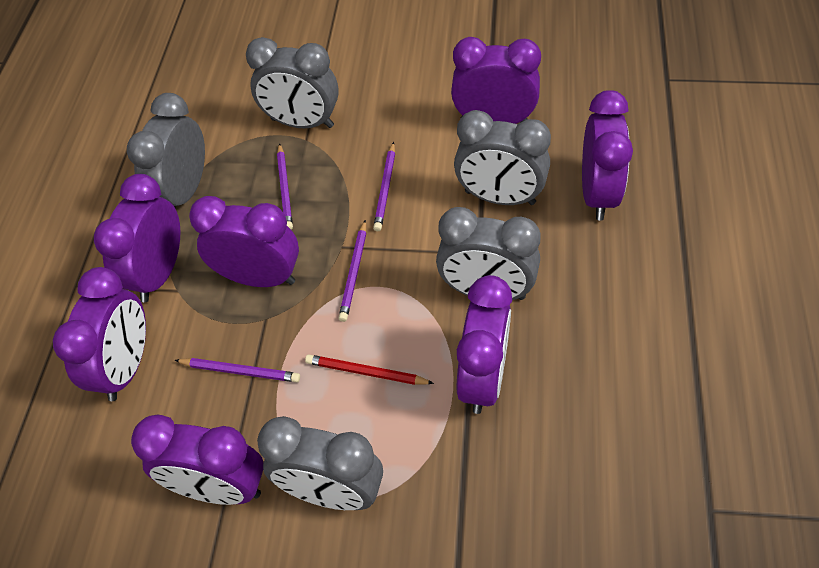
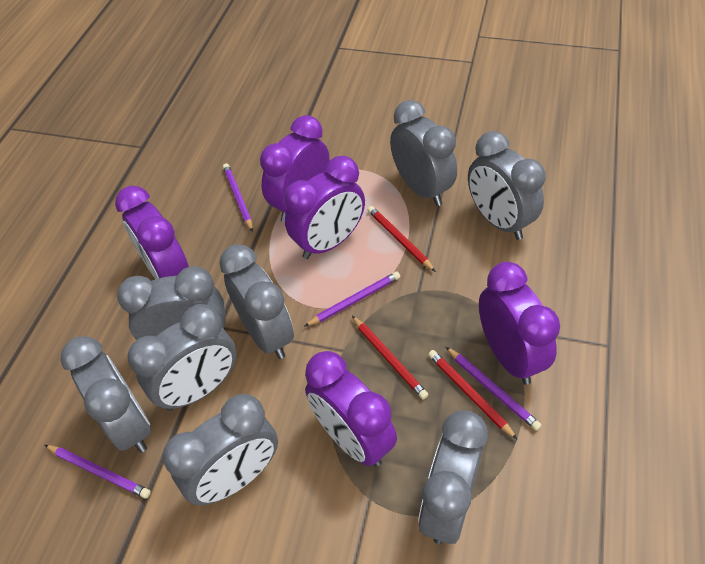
grey clock: [127,93,205,209] [246,37,339,129] [257,416,383,510] [436,207,540,300] [454,110,551,205] = 5 -> [61,336,151,453] [117,266,226,340] [128,304,236,411] [163,394,278,505] [219,244,294,359] [390,100,457,206] [418,410,488,544] [468,131,546,240] = 8
purple clock: [53,267,146,401] [94,174,180,302] [131,415,263,505] [189,196,299,287] [451,37,541,124] [457,275,512,414] [582,90,633,220] = 7 -> [115,186,189,279] [260,115,329,223] [284,156,365,259] [305,351,397,467] [479,262,560,385] = 5
red pencil: [305,354,434,385] = 1 -> [352,316,429,399] [368,206,436,272] [428,350,518,440] = 3

